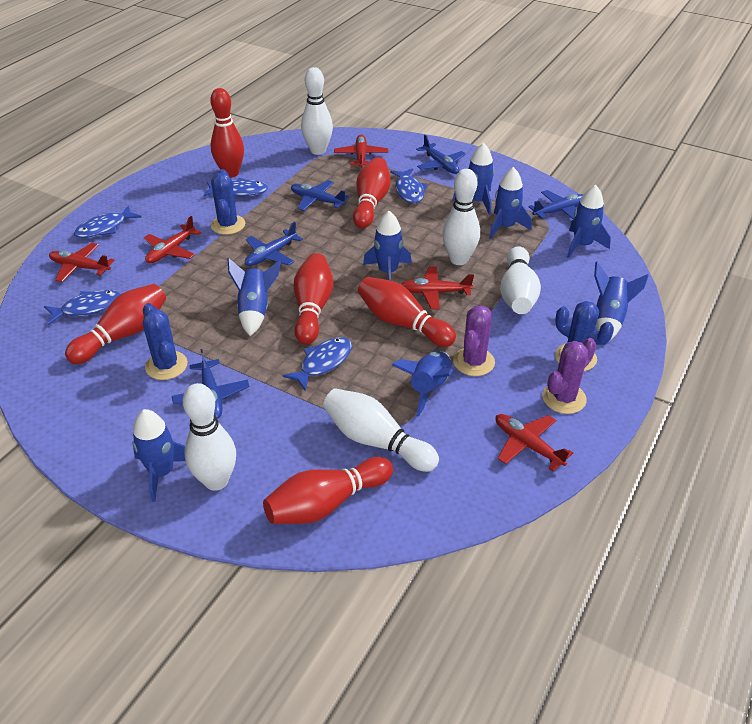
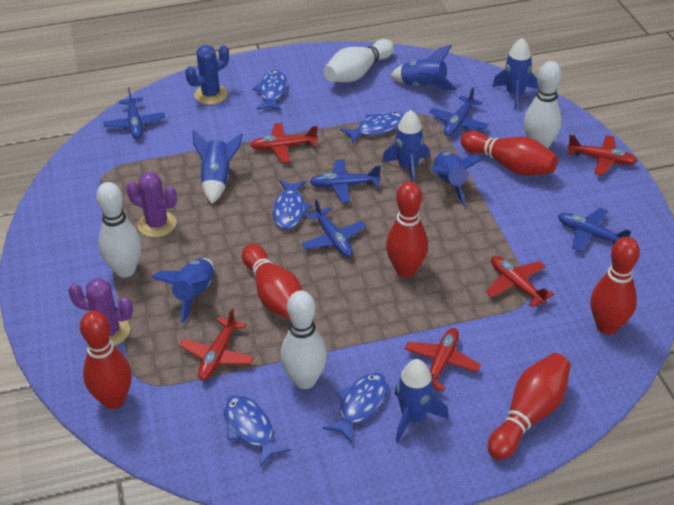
blue cactus: [143,303,188,380] [211,169,245,235] [555,301,614,371] = 3 -> [185,45,229,104] = 1
blue rocket: [132,409,185,502] [227,258,281,336] [363,211,412,281] [392,351,453,417] [453,143,494,215] [489,167,532,239] [567,185,611,258] [594,262,649,341] = 8 -> [151,258,214,323] [193,130,243,204] [382,110,430,183] [390,45,457,90] [395,359,449,443] [431,151,483,205] [492,38,537,110] = 7
white bowling pin: [183,383,236,491] [301,67,333,155] [323,388,439,472] [442,169,480,265] [500,246,541,314] = 5 -> [96,182,141,278] [281,291,327,389] [324,39,394,82] [524,61,562,148] = 4

